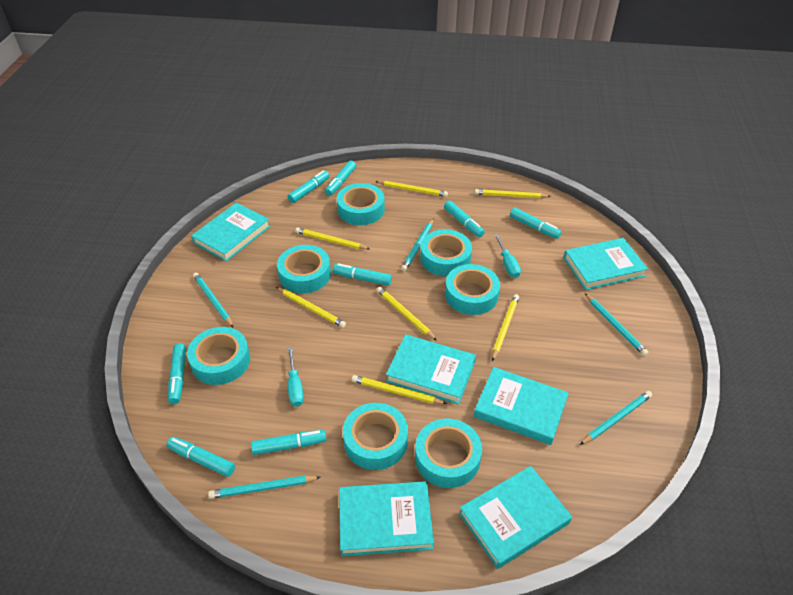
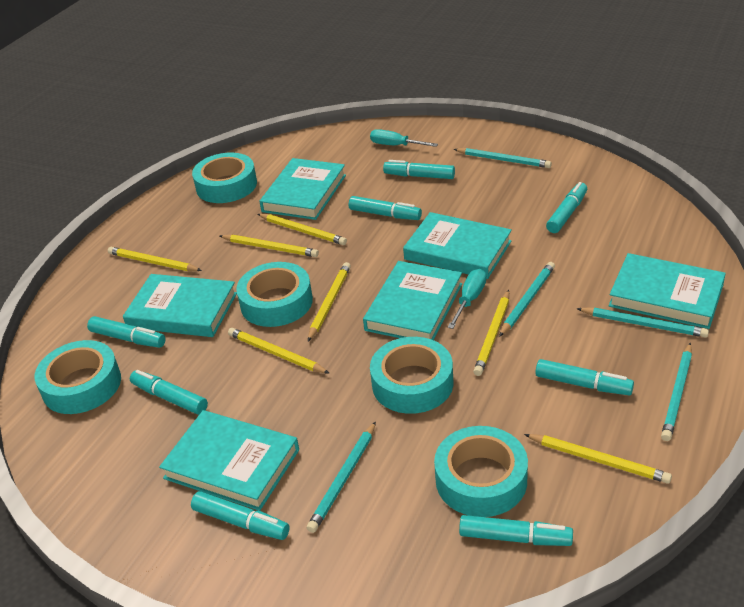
turquoise tape: [187,327,250,385] [277,245,331,293] [337,183,385,225] [343,403,408,470] [415,419,482,488] [420,229,472,276] [445,264,500,315] = 7 -> [35,340,121,414] [192,153,257,203] [236,262,313,327] [370,337,453,414] [434,426,528,517] = 5

